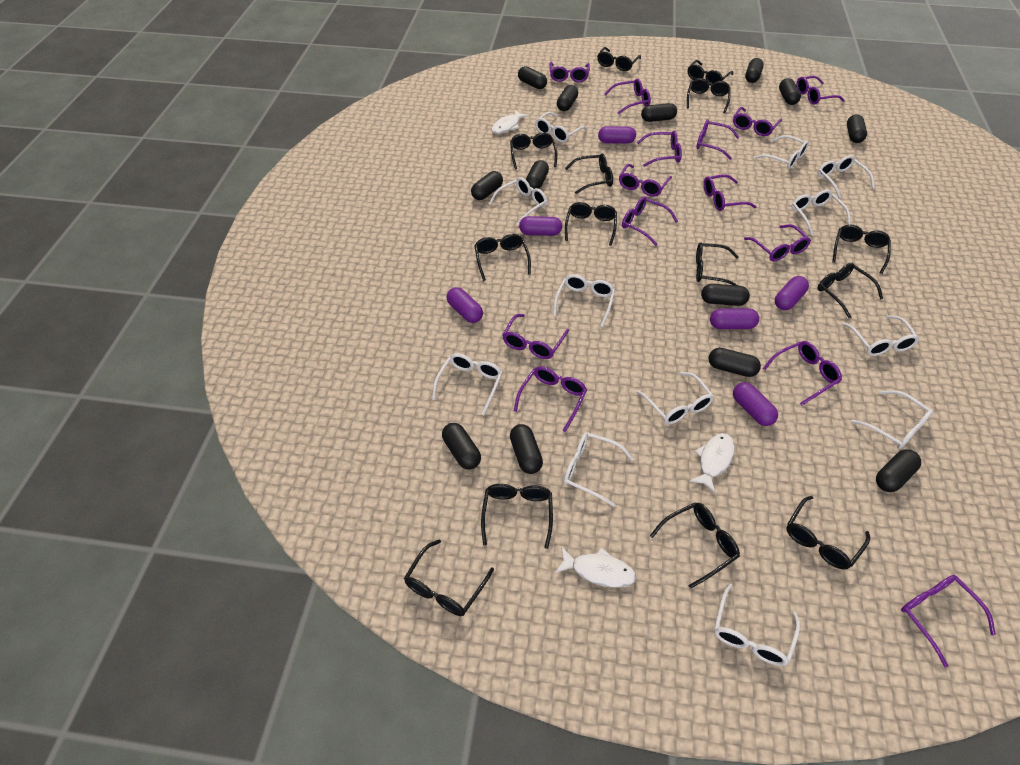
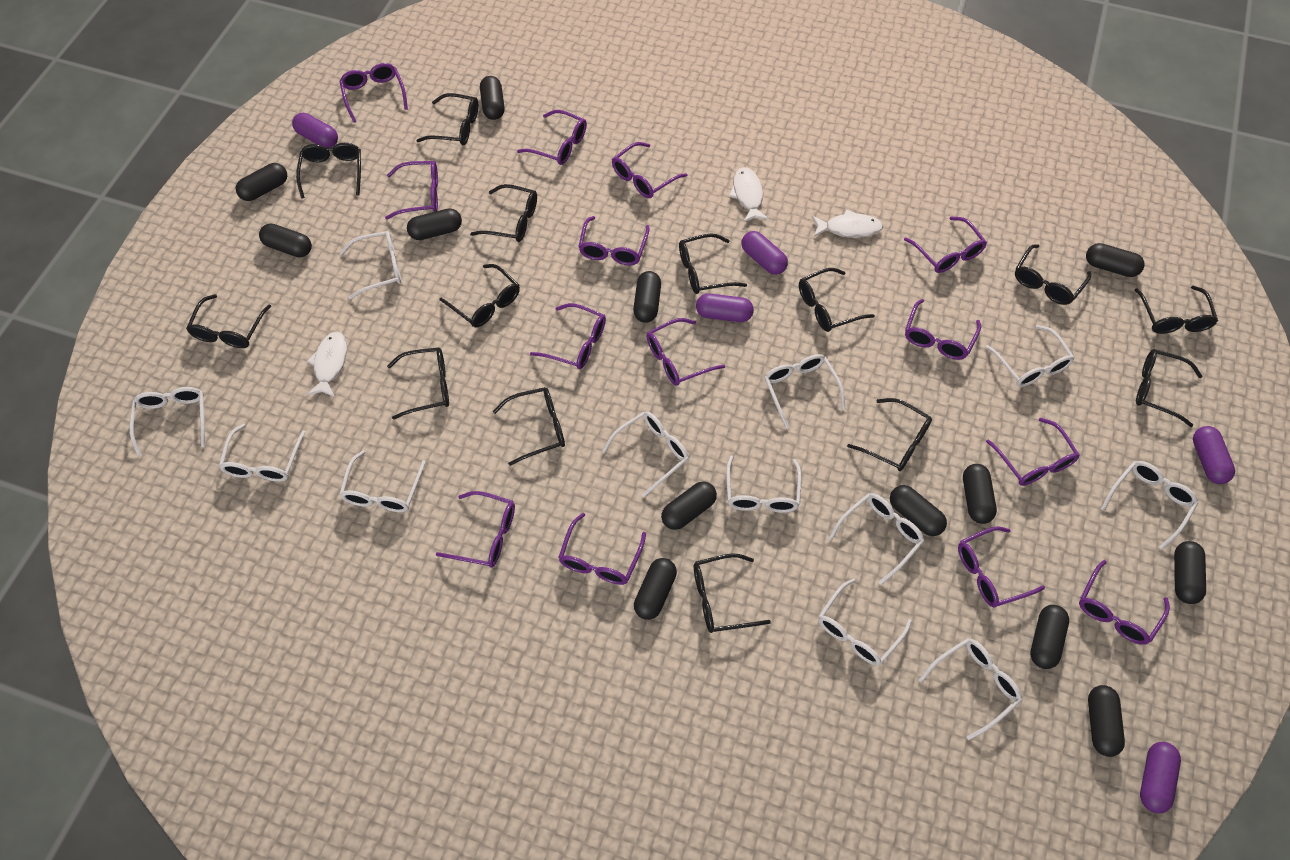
purple capsule: [447,287,483,323] [519,216,562,236] [598,126,636,144] [710,309,759,329] [733,382,778,426] [775,276,809,310] = 6 -> [292,113,338,148] [696,293,754,322] [741,231,788,275] [1140,742,1181,813] [1193,426,1235,484] = 5

